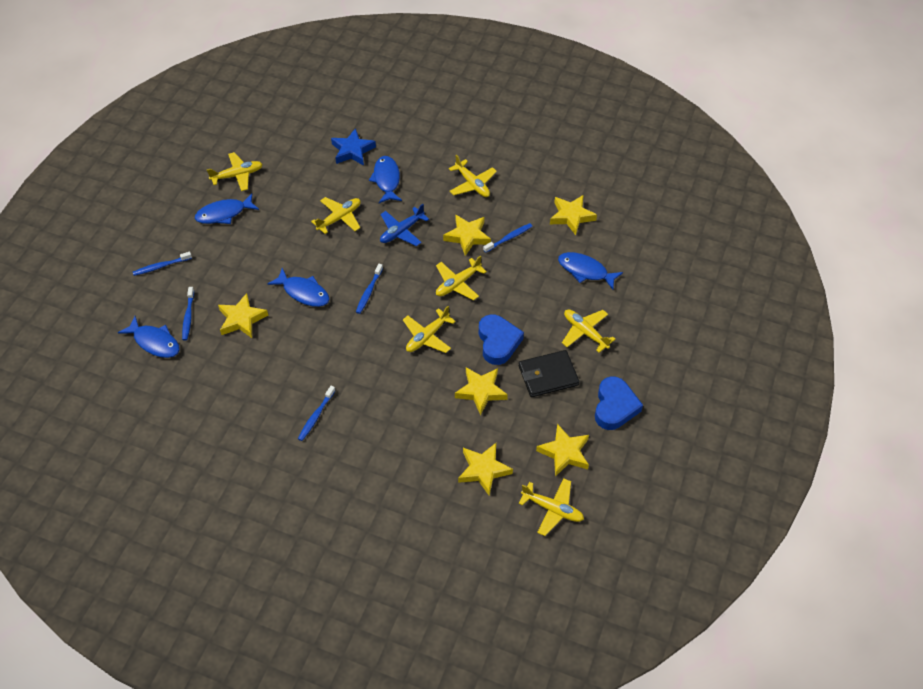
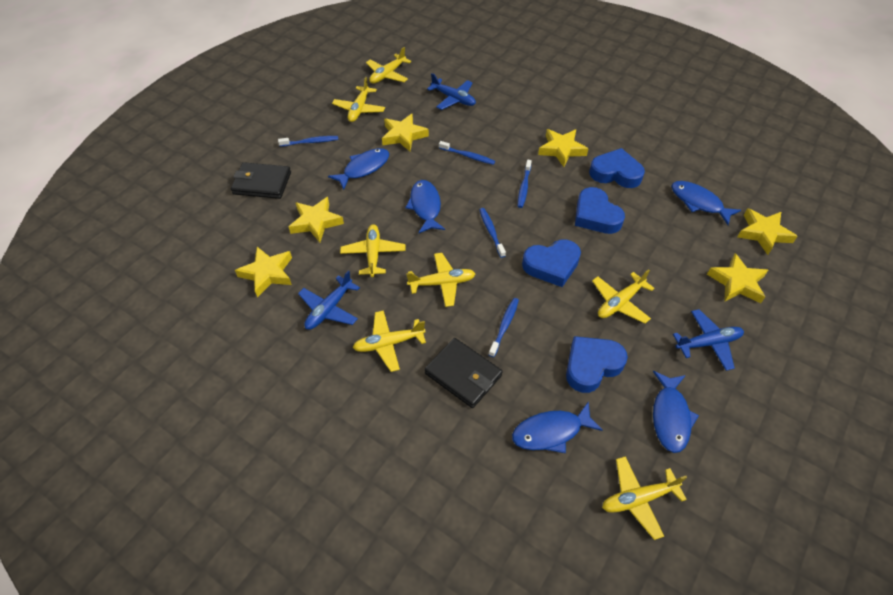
black wallet: [519,350,579,397] = 1 -> [231,162,291,199] [424,338,502,408] = 2
blue heart: [479,314,524,365] [595,377,643,430] = 2 -> [522,239,581,287] [566,336,628,393] [575,187,625,234] [589,148,645,188] = 4
blue plane: [380,204,429,246] = 1 -> [298,270,360,330] [427,73,476,110] [673,309,744,371] = 3
blue star: [331,128,376,166] = 1 -> none = 0

